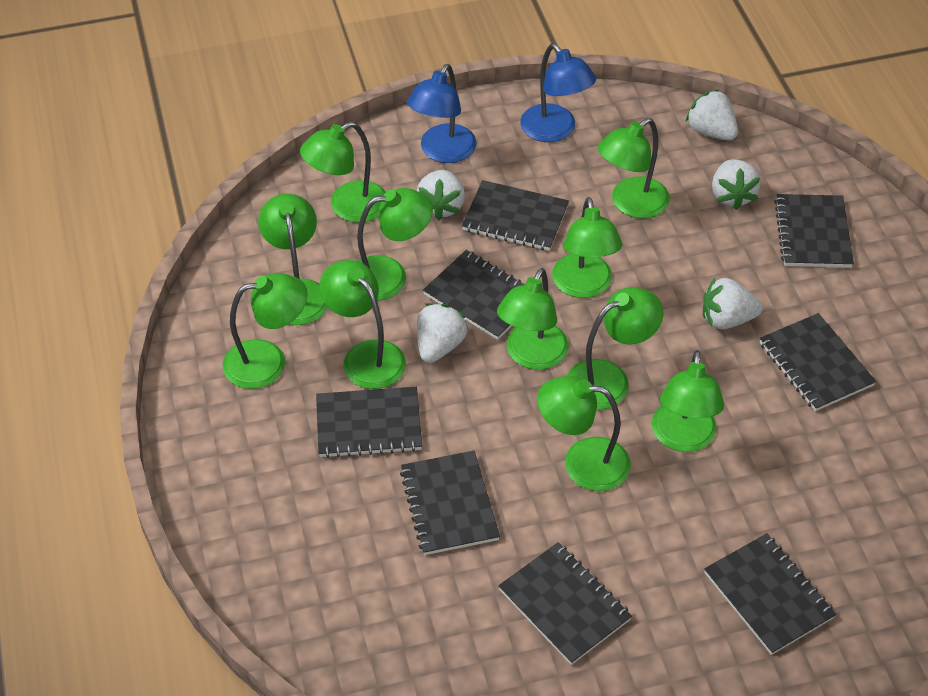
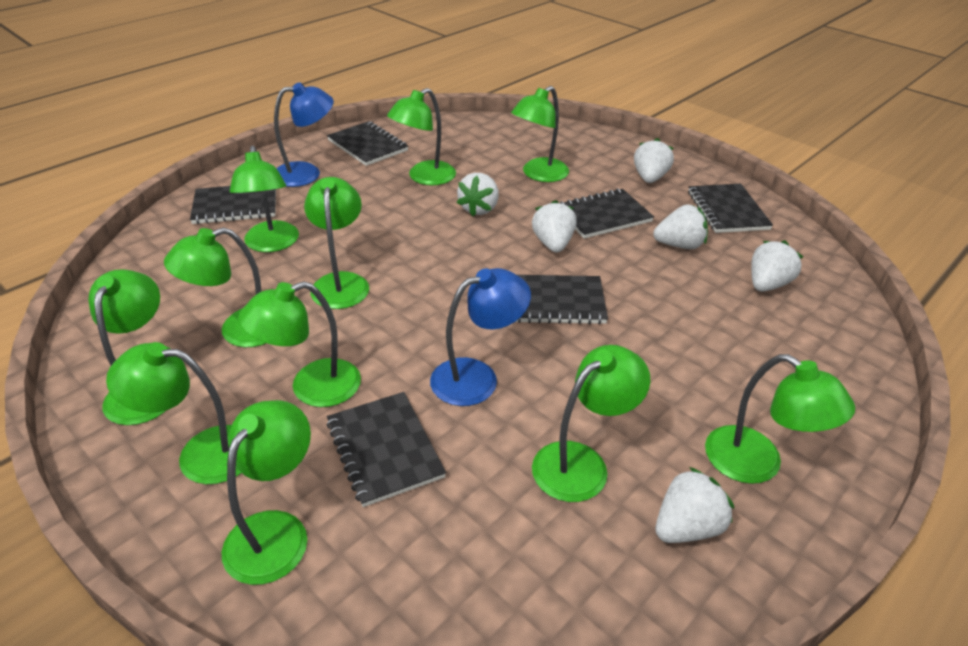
black notebook: [316,387,422,458] [400,451,500,555] [423,250,525,340] [462,180,569,251] [498,542,632,665] [704,533,836,655] [760,313,876,411] [774,194,854,268] = 8 -> [190,186,276,224] [326,392,446,507] [327,121,408,166] [515,275,608,324] [560,188,654,239] [688,184,773,233] = 6
white strawberry: [417,170,465,220] [417,303,468,363] [686,89,738,141] [703,278,763,329] [712,159,761,210] = 5 -> [457,173,499,216] [532,200,577,252] [634,138,674,183] [653,204,708,249] [655,467,734,543] [751,240,803,292] = 6

